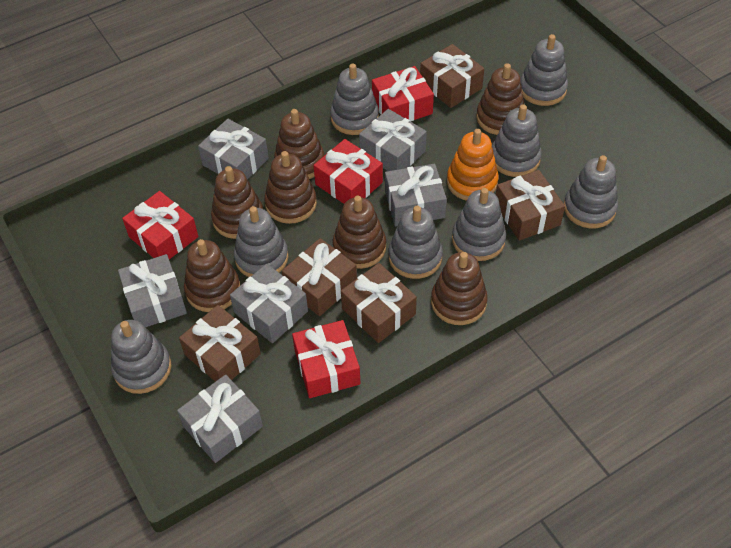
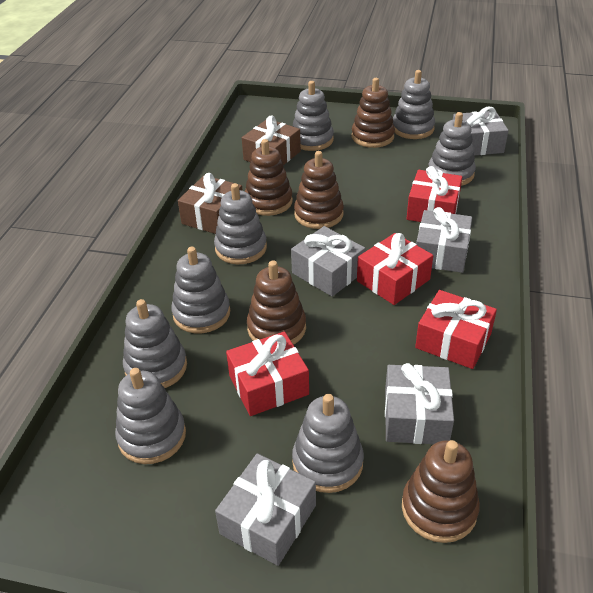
brown gift: [179,305,261,382] [282,238,357,316] [341,263,417,343] [420,44,484,108] [496,170,565,241] = 5 -> [178,173,243,234] [242,115,301,165] = 2
brown stacking toy: [184,239,240,312] [211,166,263,239] [264,151,317,224] [274,109,324,179] [333,196,386,269] [431,252,488,325] [476,63,525,135] = 7 -> [245,139,293,216] [247,261,306,345] [294,151,344,229] [351,78,395,148] [402,440,480,543] = 5
grey gift: [118,254,187,327] [177,375,263,463] [198,119,269,179] [230,264,308,343] [359,109,427,171] [385,164,447,227] = 6 -> [215,453,316,566] [291,226,365,297] [385,363,454,444] [416,207,472,273] [453,107,509,155] = 5
orange stacking toy: [447,129,499,201] = 1 -> none = 0

